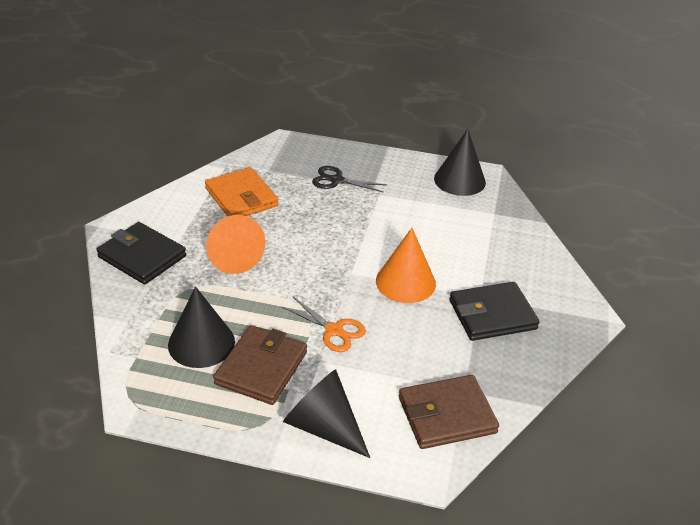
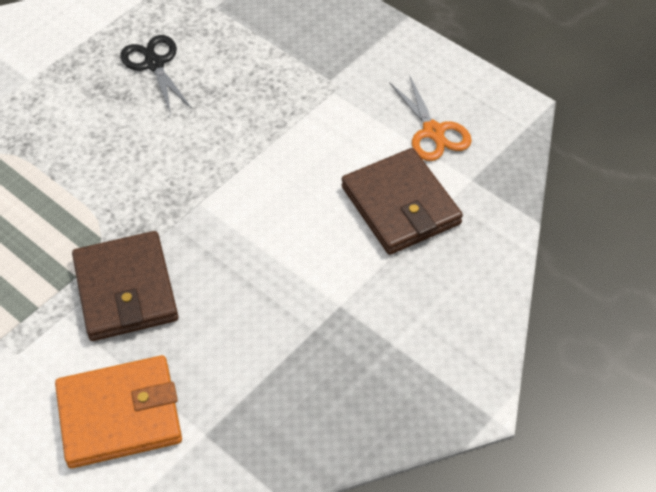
black cone: [168,286,235,368] [283,370,370,458] [434,129,486,196] = 3 -> none = 0
black wallet: [96,222,186,285] [449,282,540,341] = 2 -> none = 0
orange cone: [206,215,265,274] [376,228,436,303] = 2 -> none = 0

